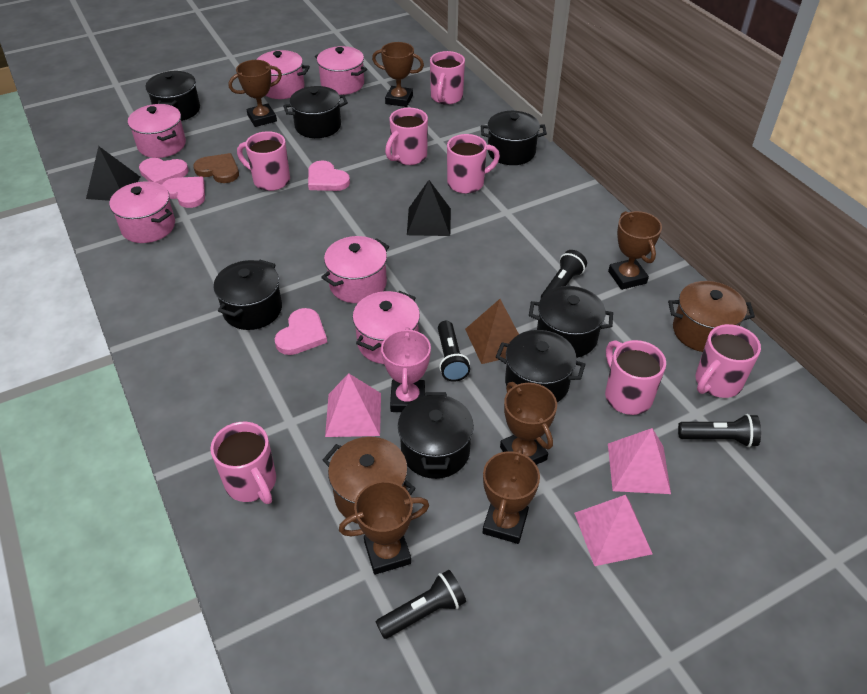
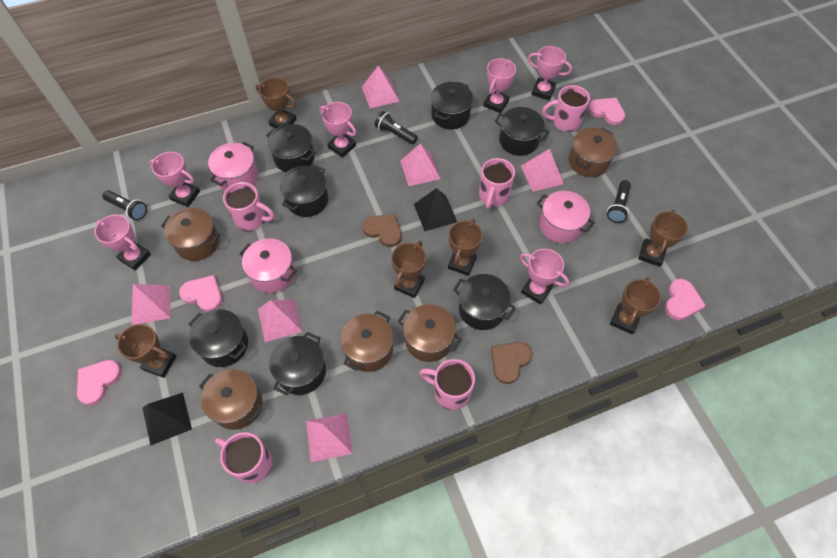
black flashlight: [376,570,466,639] [438,321,470,382] [541,250,587,298] [678,414,761,447] = 4 -> [102,190,147,220] [375,111,418,144] [607,180,631,223] = 3
brown heart: [193,153,239,183] = 1 -> [362,214,401,247] [491,342,532,384] = 2
brown pot: [323,437,416,524] [668,281,755,352] = 2 -> [161,207,220,261] [199,369,263,430] [340,311,394,372] [398,304,462,362] [569,128,618,177] = 5
brown pyramid: [465,299,519,364] = 1 -> none = 0
pink mug: [210,422,276,504] [237,131,290,191] [385,108,428,165] [430,51,465,105] [447,134,500,194] [605,340,666,415] [696,324,761,398] = 7 -> [215,432,273,484] [223,182,274,231] [419,359,475,410] [479,158,515,209] [542,85,590,132] = 5
pink pot: [109,181,175,243] [128,104,186,158] [256,50,310,99] [315,46,367,95] [321,236,389,303] [353,291,420,364] = 6 -> [208,142,258,191] [239,238,297,293] [537,191,595,243] = 3
pink pyramid: [325,373,381,437] [574,495,652,566] [608,428,671,494] = 3 -> [132,284,170,325] [258,299,303,342] [306,413,353,462] [362,66,399,108] [400,144,440,186] [521,149,564,192] = 6
pink trophy: [381,327,431,412] = 1 -> [95,215,151,270] [149,152,200,207] [320,102,356,158] [484,58,516,113] [520,249,569,305] [528,46,572,100] = 6

